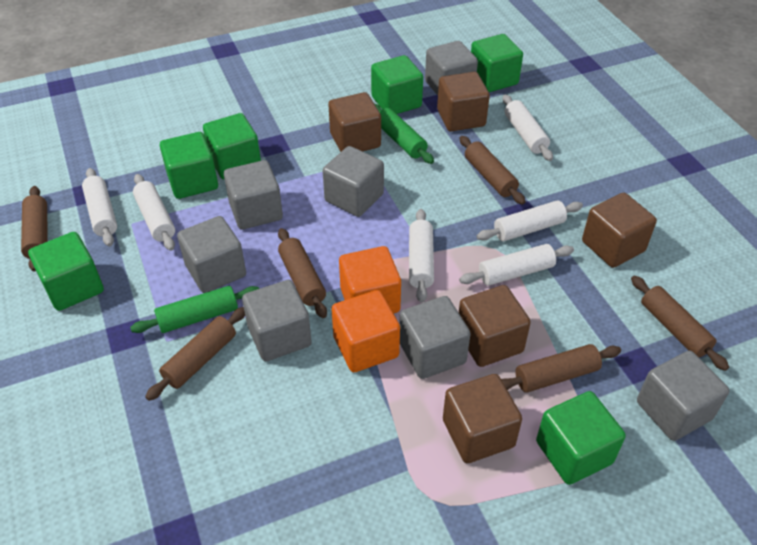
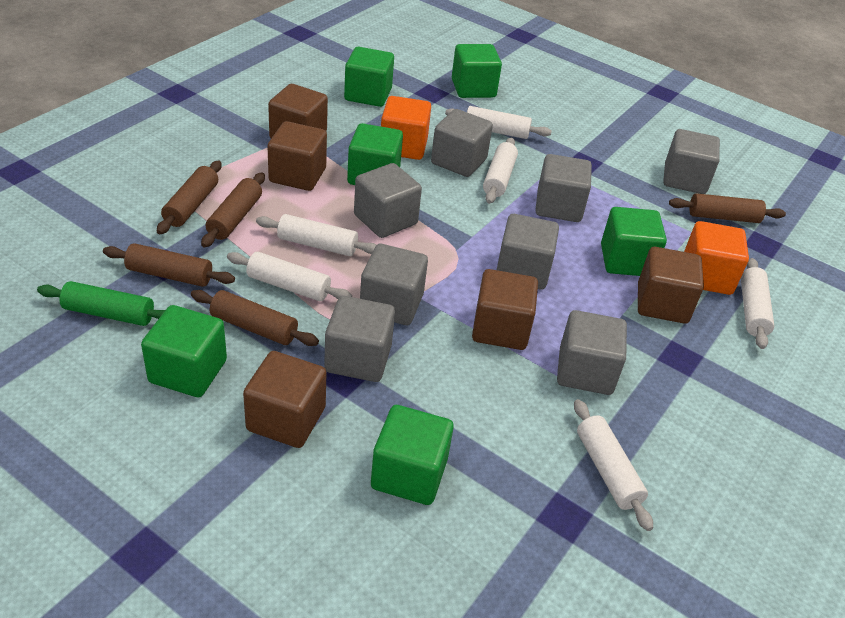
brown rolling pin: [21,186,48,271] [145,307,245,401] [278,228,327,318] [460,136,525,205] [501,344,621,393] [631,276,729,371] = 6 -> [103,243,235,287] [157,161,221,234] [191,290,319,346] [201,173,265,248] [669,193,786,223] = 5
green rolling pin: [130,286,259,333] [375,104,434,164] = 2 -> [37,281,165,326] = 1
grey cube: [177,216,246,293] [224,160,283,230] [242,280,312,361] [323,146,384,217] [399,296,471,379] [425,41,478,96] [637,351,730,441] = 7 -> [324,296,395,382] [354,163,422,238] [360,244,428,325] [431,109,493,177] [497,214,559,289] [535,154,592,222] [557,310,627,395] [663,129,720,194] = 8

